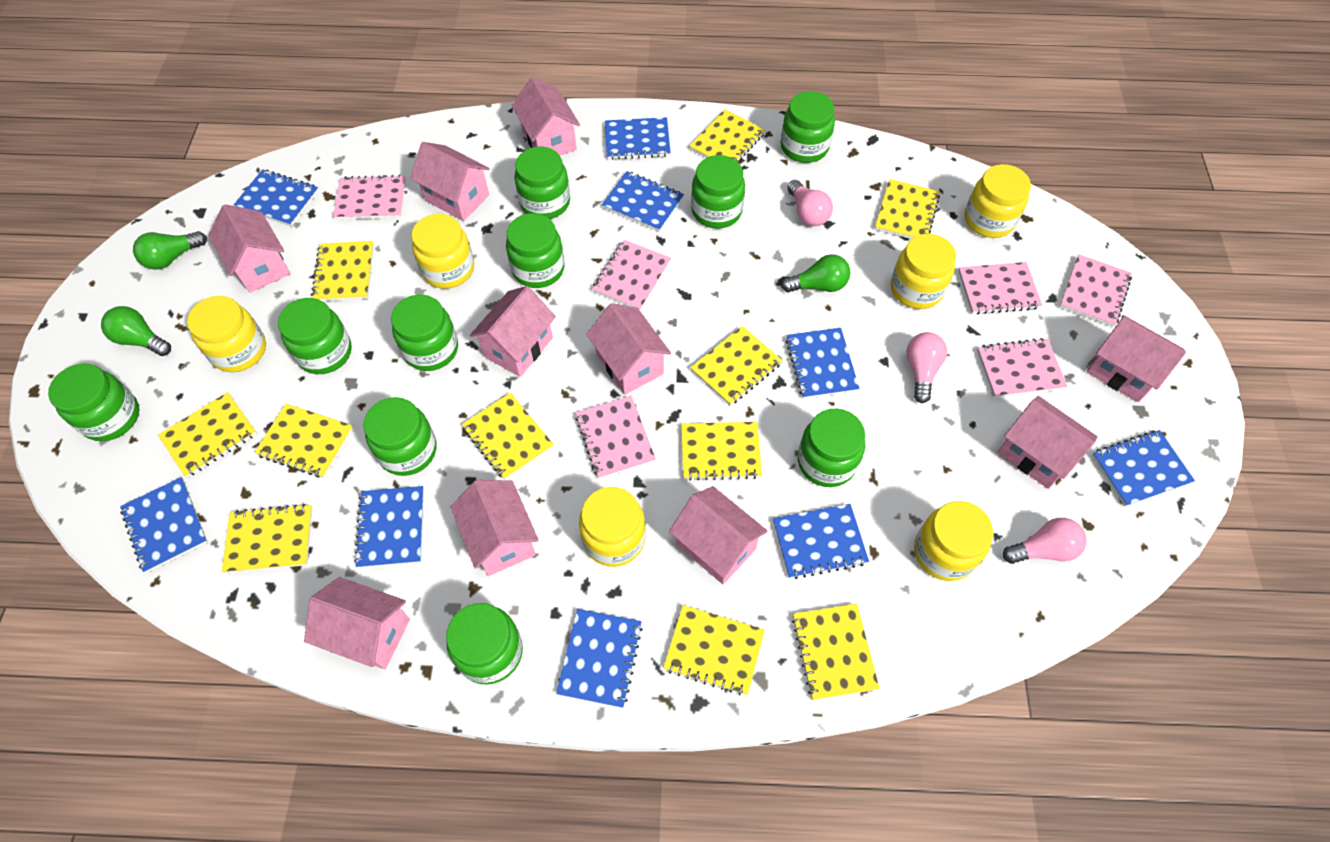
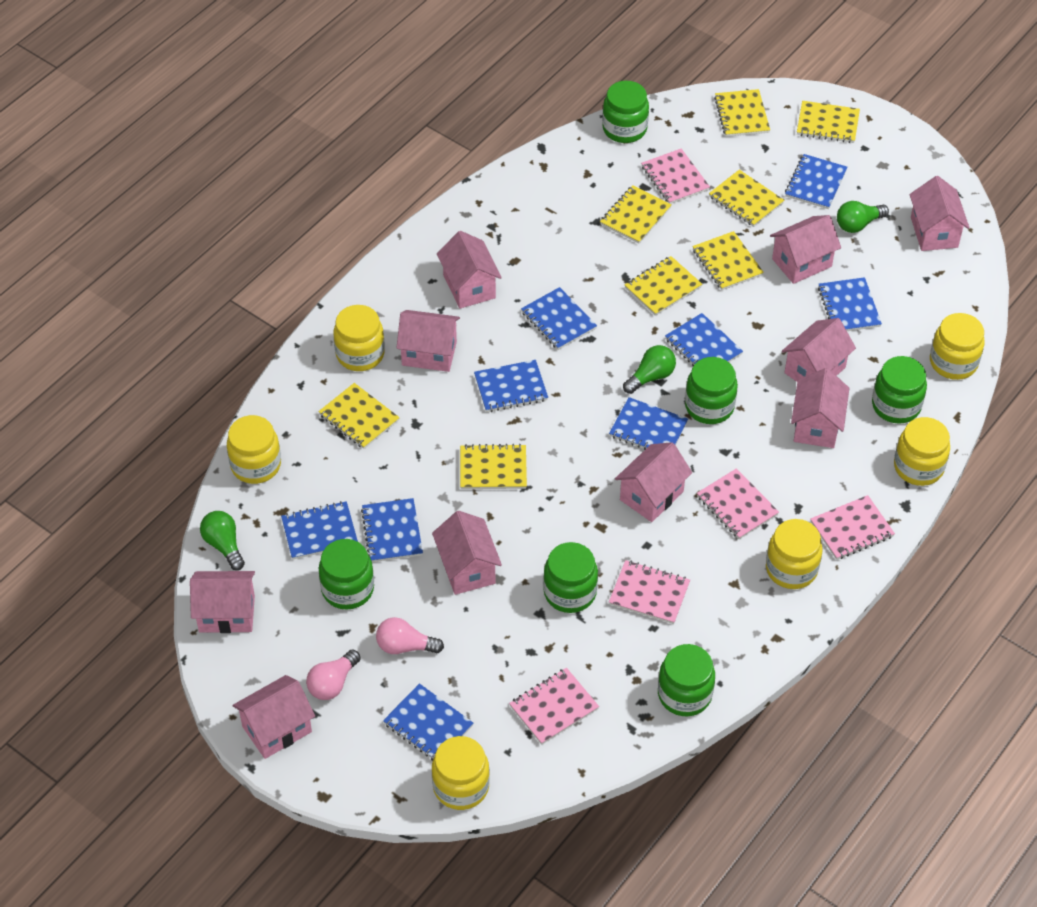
green jar: [48,364,139,441] [278,298,352,374] [363,397,437,476] [391,295,458,371] [446,603,523,685] [506,213,565,288] [514,146,570,219] [691,155,745,229] [781,91,835,163] [798,408,865,487] = 10 -> [319,539,374,610] [543,542,598,613] [602,81,649,143] [658,644,715,716] [685,357,738,424] [872,356,927,424] = 6
pink light bulb: [787,180,833,226] [906,332,947,403] [1003,518,1087,564] = 3 -> [306,650,361,700] [376,617,444,654] = 2
pink notebook: [333,175,406,220] [575,396,656,479] [592,240,671,311] [958,262,1042,314] [977,338,1067,398] [1060,254,1132,327] = 6 -> [509,668,599,745] [609,560,690,624] [641,149,710,204] [697,468,779,539] [810,495,895,560] = 5
yellow notebook: [158,392,257,478] [222,504,312,573] [254,404,353,478] [311,241,374,301] [461,393,554,480] [663,605,765,695] [681,422,762,481] [689,109,765,162] [690,326,782,406] [792,604,880,700] [875,179,940,239] = 11 -> [318,383,400,449] [460,444,527,489] [600,185,672,244] [625,256,702,316] [692,231,764,290] [709,170,784,227] [714,89,770,137] [797,101,860,143] = 8

